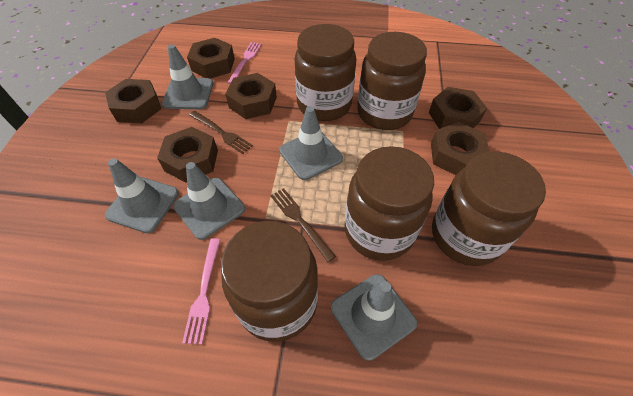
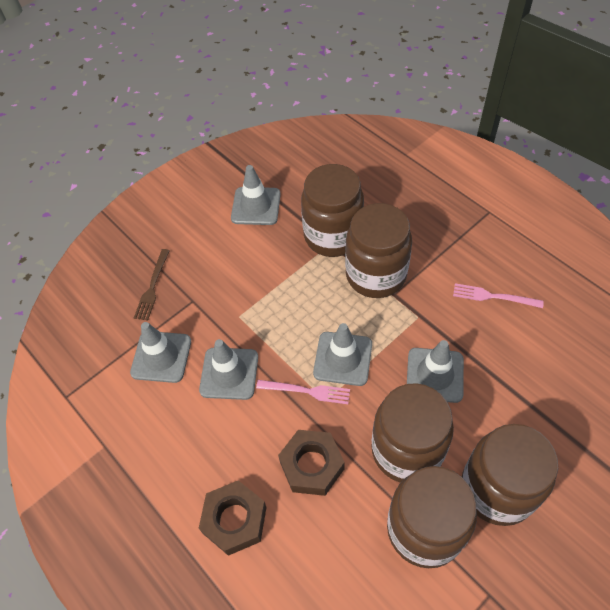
brown fork: [189,111,253,154] [271,188,336,262] = 2 -> [134,249,170,321] = 1
brown nut: [105,79,161,123] [157,127,218,183] [187,38,235,79] [225,73,277,119] [429,87,487,129] [431,122,489,175] = 6 -> [199,480,266,556] [278,430,345,496] = 2

